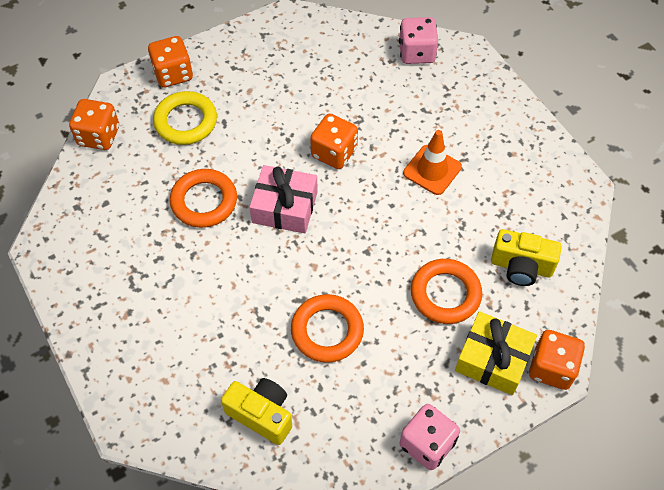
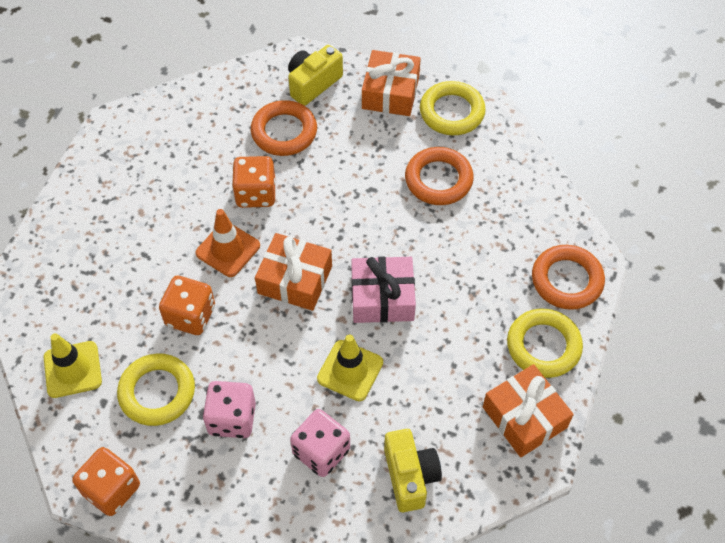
orange dice: [69,99,119,150] [148,36,193,88] [310,114,358,169] [529,330,585,390] = 4 -> [72,447,140,516] [159,276,215,335] [232,156,275,208] = 3
orange gift: none = 0 -> [255,233,332,311] [362,50,421,116] [483,364,574,457] = 3
yellow gift: [455,311,537,395] = 1 -> none = 0
yellow ring: [153,91,217,145] = 1 -> [117,353,195,426] [420,81,486,135] [507,309,583,378] = 3
yellow traffic cone: none = 0 -> [44,333,102,398] [317,334,383,401] = 2

